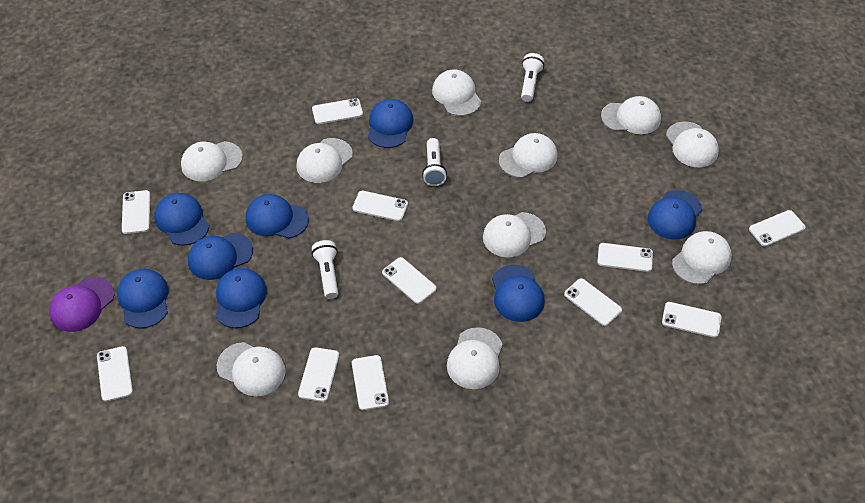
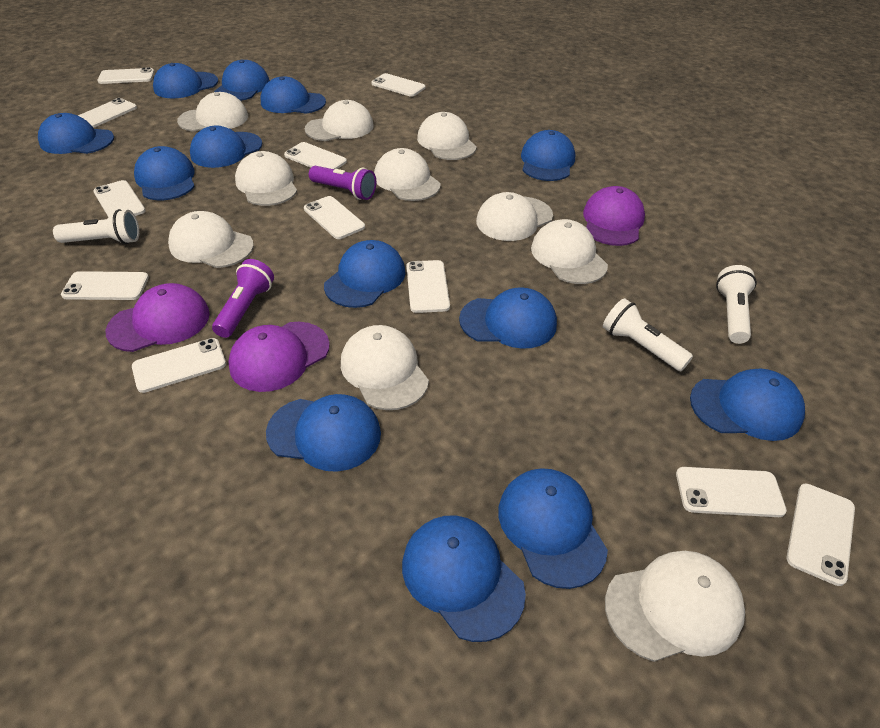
blue cap: [117,269,169,328] [154,193,209,246] [188,233,253,280] [216,268,267,328] [246,194,309,238] [368,99,413,148] [492,265,545,322] [648,190,702,240] = 8 -> [38,113,114,154] [134,146,195,200] [153,63,218,98] [190,126,262,168] [214,59,270,101] [261,76,326,113] [266,394,381,472] [324,240,406,308] [402,515,526,642] [459,287,557,349] [498,468,608,589] [521,130,575,181] [690,368,805,441] = 13
purple cap: [49,277,115,332] = 1 -> [105,283,210,352] [228,322,330,392] [583,186,645,246] = 3
purple flashlight: none = 0 -> [212,259,274,338] [309,166,376,200] = 2

